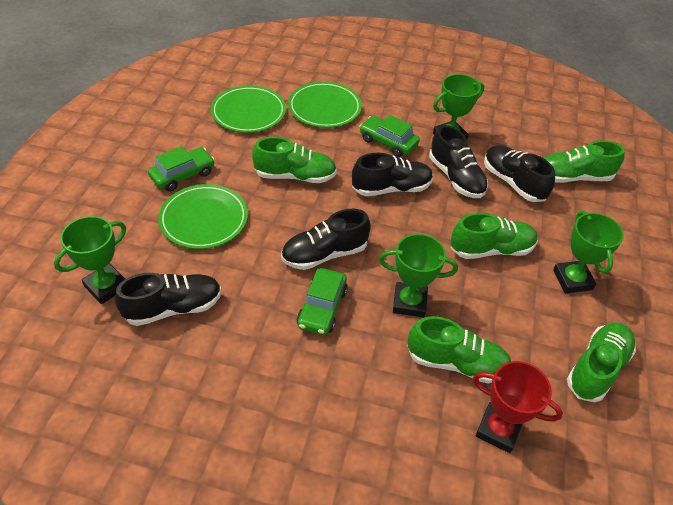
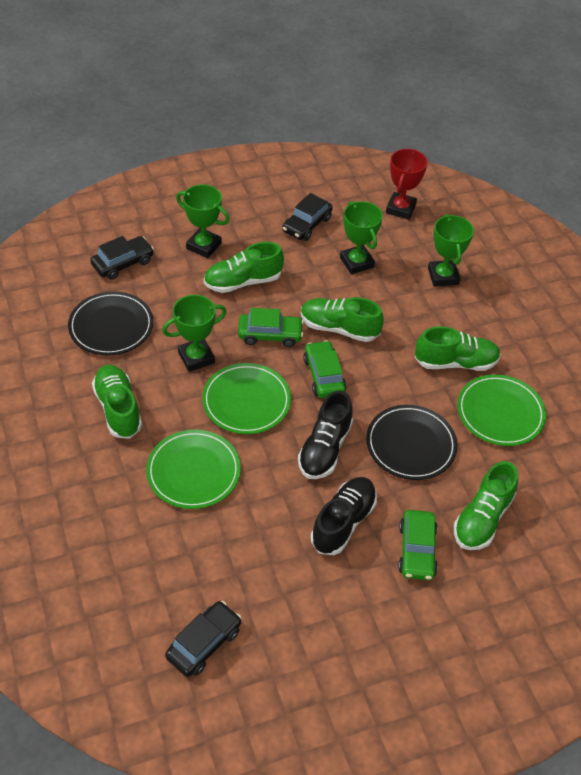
black car: none = 0 -> [90,236,154,280] [165,601,242,677] [282,193,333,241] = 3
black plate: none = 0 -> [68,291,153,355] [366,405,457,480] = 2
black shoe: [115,273,222,326] [281,209,371,270] [352,153,433,196] [429,125,488,198] [484,145,555,202] = 5 -> [298,391,353,479] [311,477,377,555] = 2

